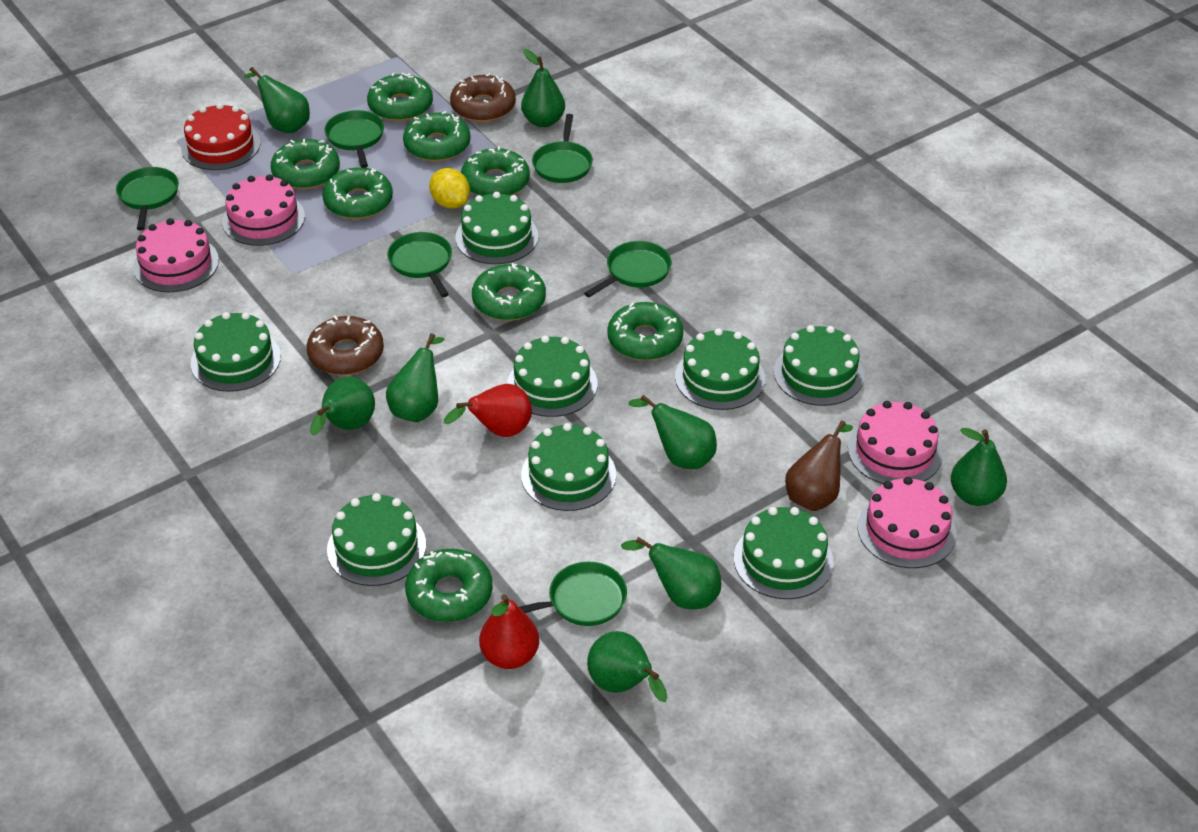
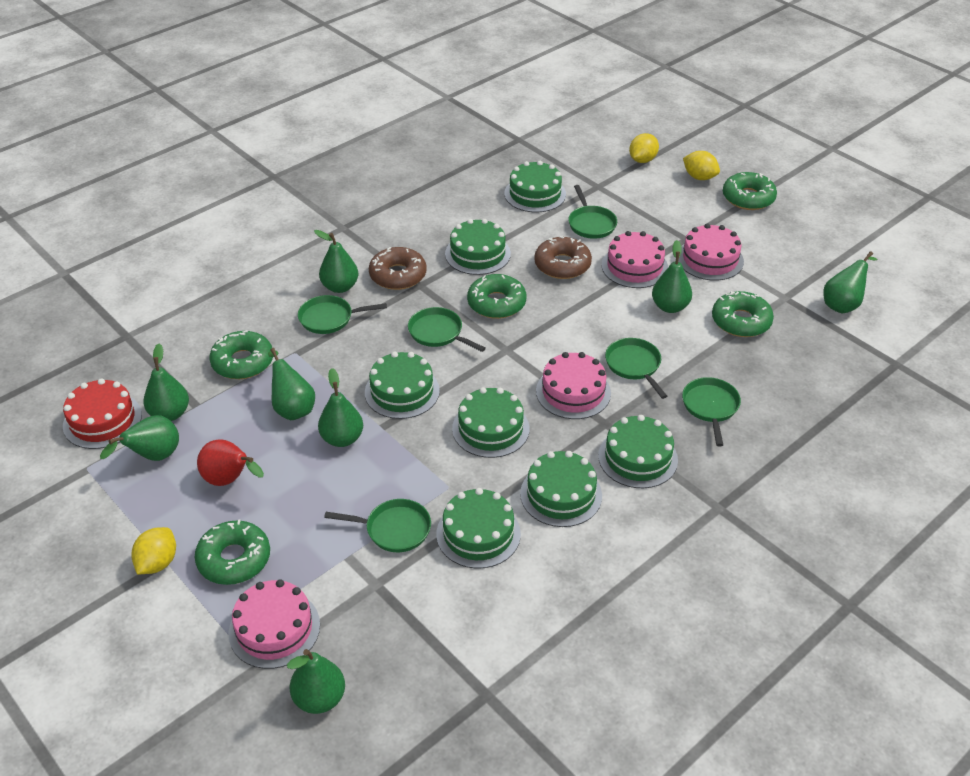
brown pear: [785,420,853,511] = 1 -> none = 0
green cake: [190,312,281,392] [327,493,426,586] [455,192,539,264] [507,335,597,417] [521,423,616,511] [675,328,765,410] [734,507,833,599] [774,325,864,406] = 8 -> [365,352,440,419] [436,488,521,569] [445,219,511,275] [452,387,530,458] [504,161,566,212] [520,451,602,527] [598,415,678,488] = 7
green donut: [271,139,340,189] [322,167,393,219] [367,73,433,121] [403,111,470,161] [405,549,492,622] [461,146,530,196] [472,263,546,321] [607,302,683,360] = 8 -> [195,519,270,585] [209,330,273,379] [467,274,526,319] [712,291,774,337] [723,172,777,210] = 5
red pear: [444,384,532,437] [479,594,539,669] = 2 -> [197,439,264,486] = 1
yellow lemon: [429,168,470,208] = 1 -> [131,527,176,574] [629,133,659,163] [683,151,720,180] = 3

